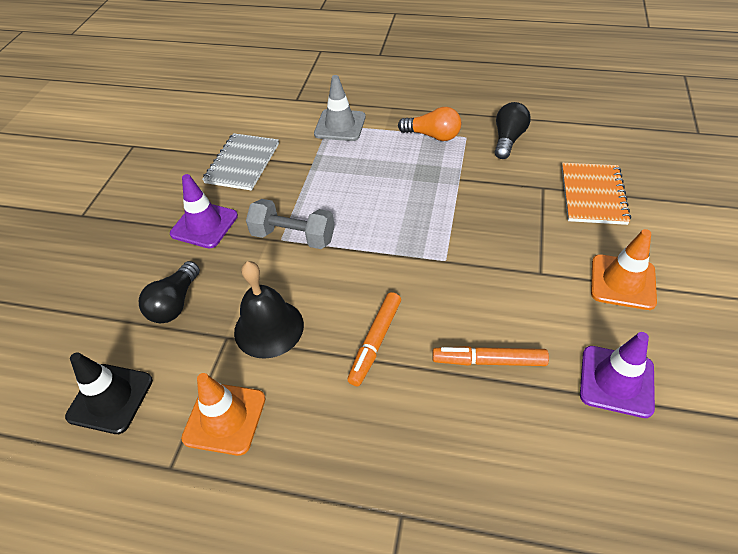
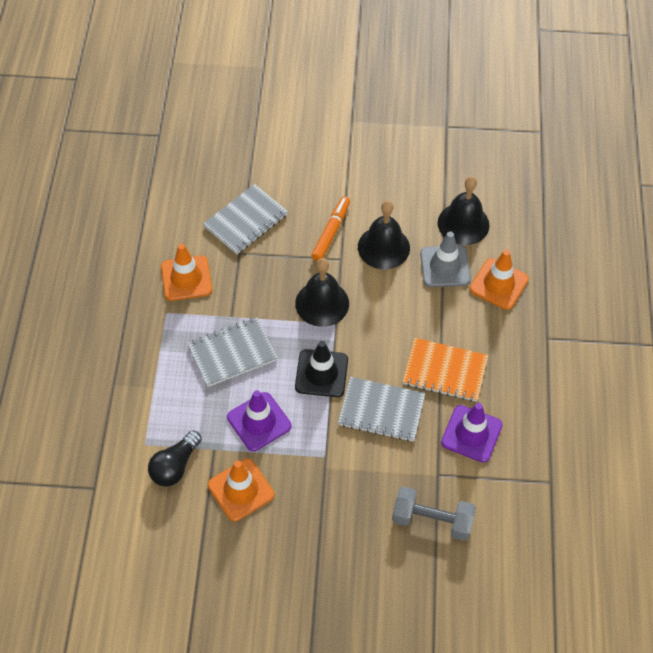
black bell: [234,261,304,359] = 1 -> [295,258,349,327] [358,201,410,269] [438,176,489,245] = 3
black light bulb: [139,261,200,323] [494,102,531,159] = 2 -> [148,430,202,487] = 1
grey notebook: [202,133,279,191] = 1 -> [188,317,277,387] [203,184,288,254] [338,377,425,442] = 3
orange light bulb: [398,107,461,141] = 1 -> none = 0
orange marker: [347,292,401,386] [432,346,549,366] = 2 -> [311,196,350,261] = 1
orange traffic cone: [181,373,266,456] [591,229,657,310] = 2 -> [161,244,212,301] [208,459,274,521] [469,249,529,310] = 3

